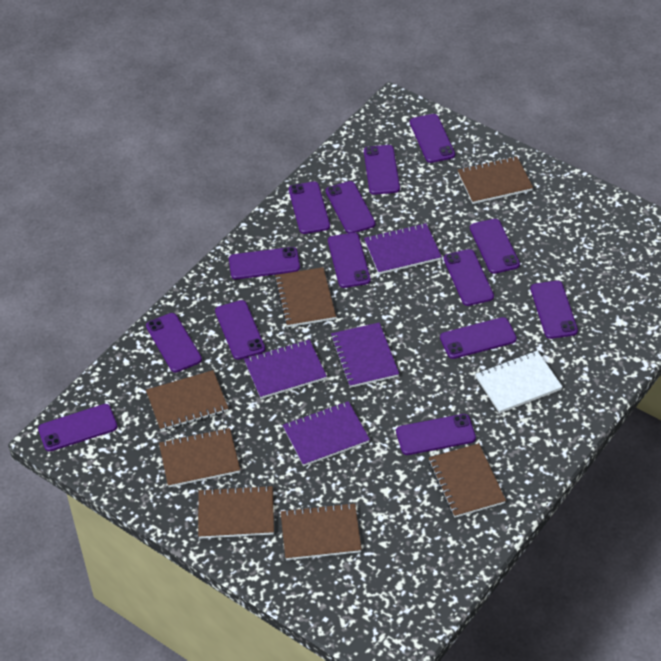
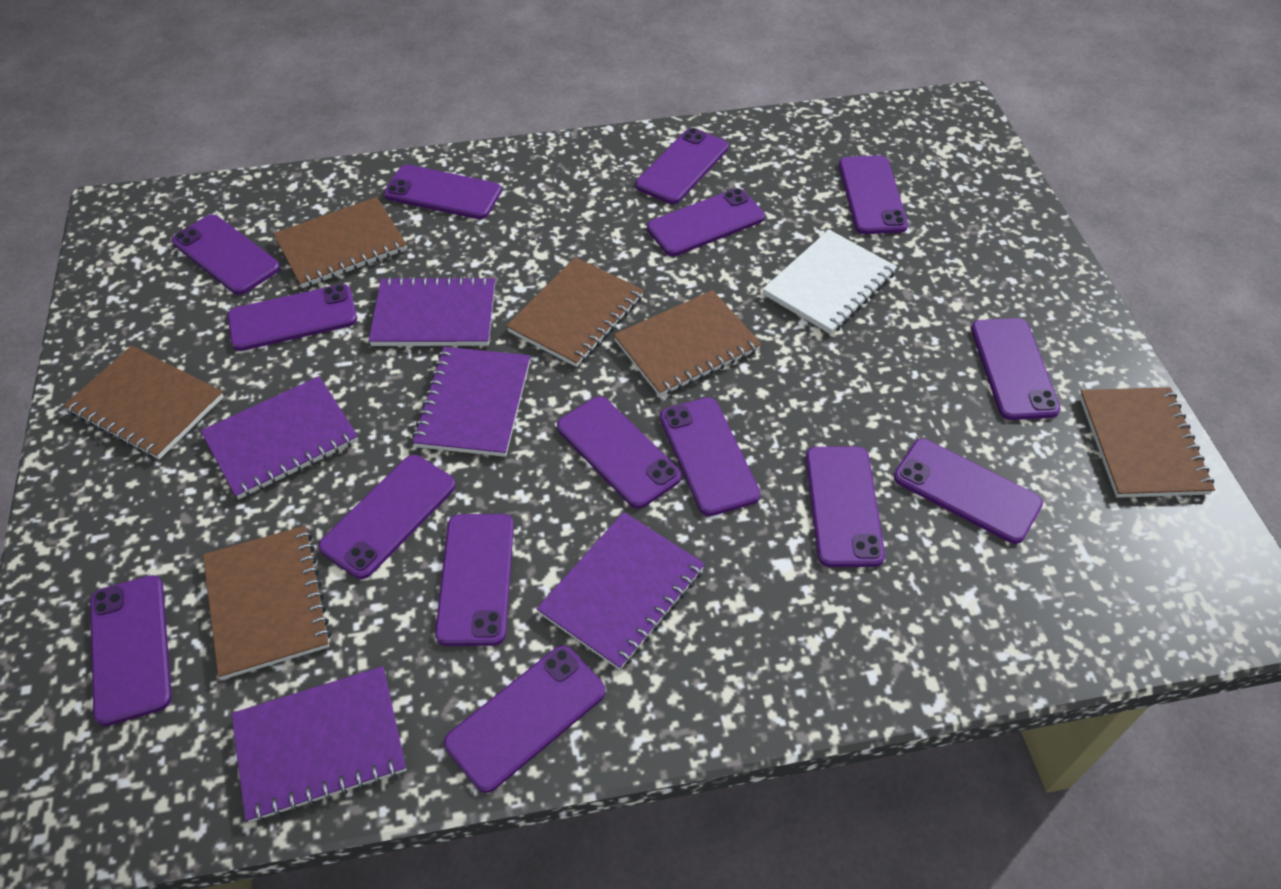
brown notebook: [146,370,228,431] [159,428,240,487] [198,485,274,539] [274,267,336,327] [281,503,362,560] [429,443,506,518] [458,156,533,204] = 7 -> [64,346,224,460] [203,526,331,680] [273,197,407,288] [506,257,644,367] [614,290,761,397] [1079,387,1215,498] = 6
purple notebook: [244,339,327,399] [283,401,370,466] [331,323,399,388] [364,223,442,274] = 4 -> [201,376,358,499] [232,666,406,822] [369,276,495,346] [413,347,530,457] [537,512,705,670] = 5
purple phone: [38,404,117,452] [146,313,202,373] [215,300,265,360] [229,247,300,279] [289,182,330,234] [326,181,375,233] [328,233,371,288] [364,145,400,195] [396,414,476,455] [410,114,455,163] [440,317,517,359] [444,249,494,306] [470,219,520,274] [531,281,578,339] = 14 -> [90,575,172,726] [172,215,280,295] [228,284,357,351] [318,455,456,579] [384,165,502,219] [435,514,514,646] [444,646,605,793] [557,396,681,509] [636,128,729,204] [647,188,765,256] [660,397,761,516] [806,446,885,567] [839,155,908,234] [894,439,1043,544] [971,318,1060,420] = 15

